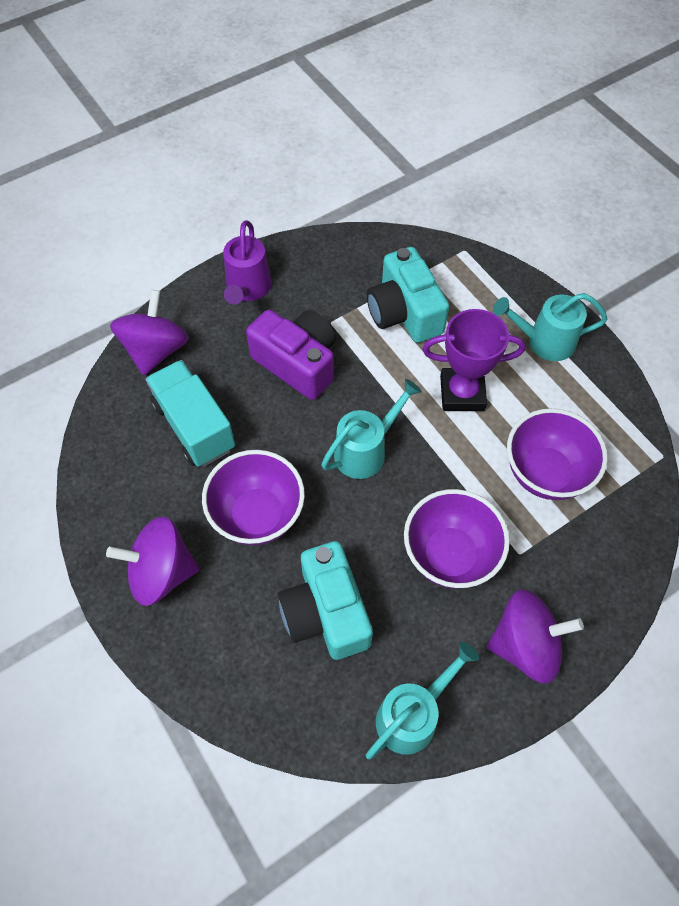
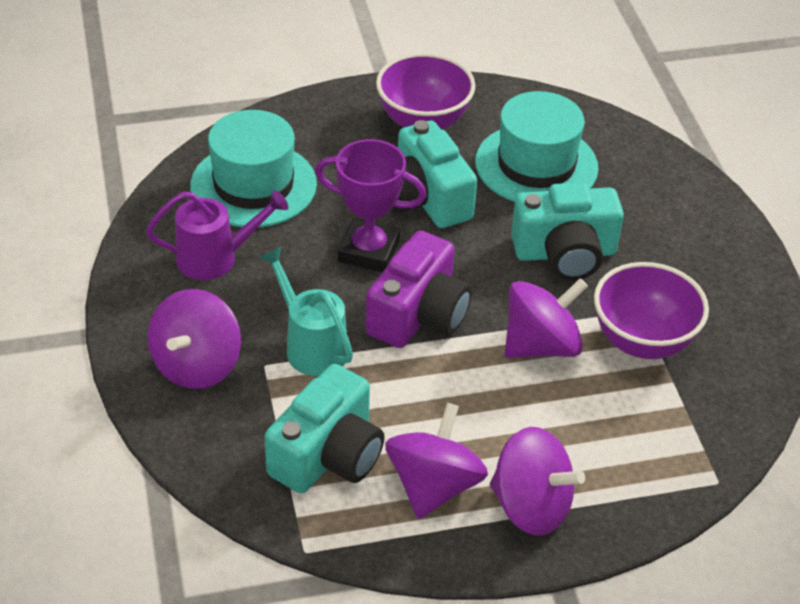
purple bowl: [202,450,305,545] [404,489,510,589] [507,408,608,500] = 3 -> [376,53,476,130] [594,262,709,359] = 2
purple spinning top: [106,517,199,606] [110,290,189,376] [487,589,584,684] = 3 -> [148,289,241,389] [385,402,488,519] [490,427,585,536] [505,278,588,358] = 4
turquoise camera: [278,541,373,660] [367,247,449,343] = 2 -> [264,364,385,493] [392,120,477,228] [511,182,624,281] = 3
turquoise hat: none = 0 -> [190,110,317,227] [475,91,599,202] = 2
turquoise truck: [145,360,235,467] = 1 -> none = 0
turquoise watering can: [321,379,422,479] [366,641,479,759] [493,293,608,361] = 3 -> [260,247,353,376] = 1

